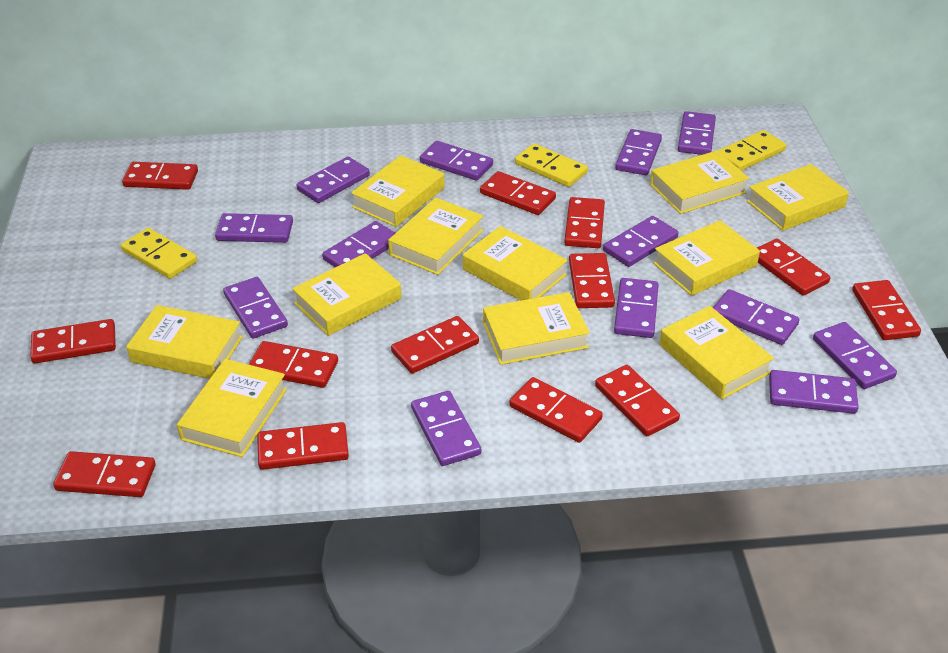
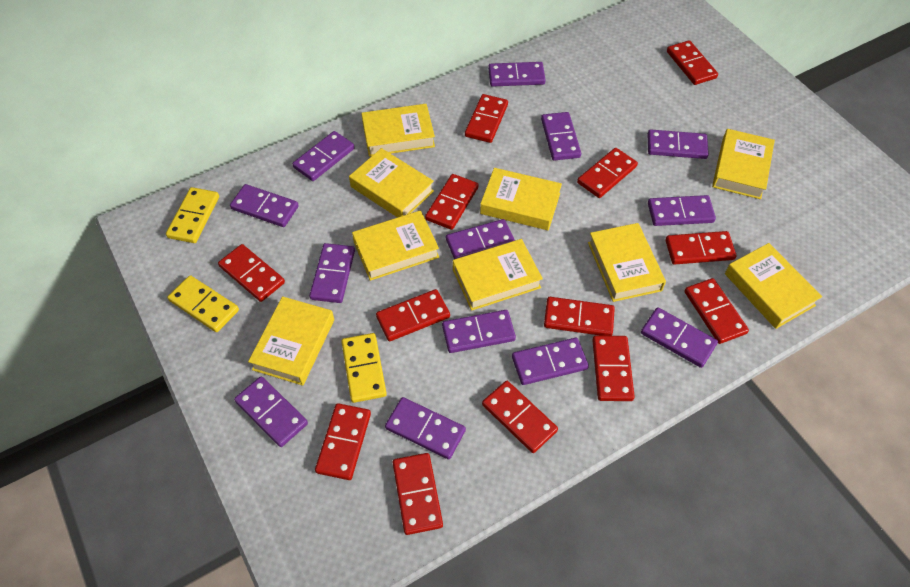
yellow book: [126,305,243,379] [177,359,287,457] [292,253,401,336] [351,155,445,227] [388,197,483,275] [463,226,568,301] [483,292,590,365] [650,150,749,214] [653,220,760,296] [659,306,774,399] [747,164,849,231] = 11 -> [248,296,334,386] [349,148,434,218] [352,210,439,281] [361,104,435,157] [453,239,543,311] [480,168,562,230] [588,223,666,302] [712,129,775,199] [725,243,822,329] = 9

